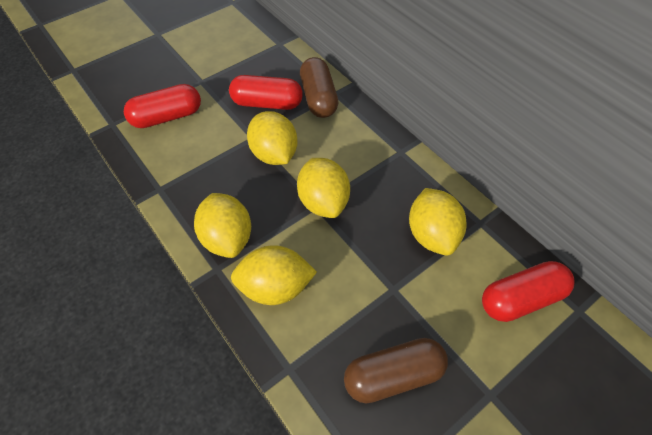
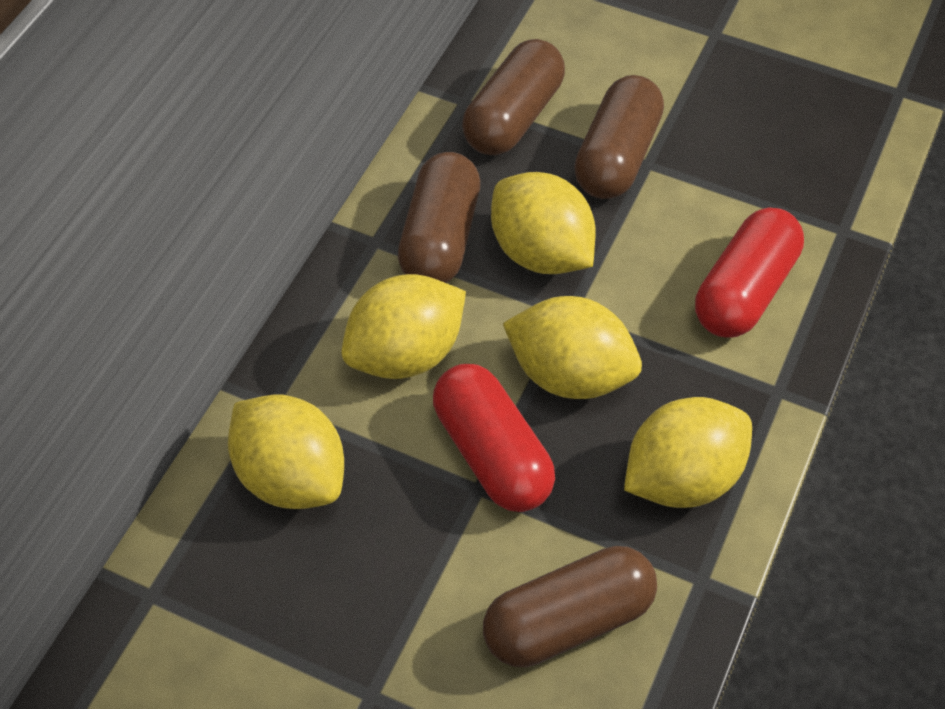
brown capsule: [300,57,338,118] [344,338,448,403] = 2 -> [398,152,480,283] [462,39,565,155] [483,546,657,668] [574,75,664,199] = 4
red capsule: [124,84,201,128] [229,75,303,110] [482,261,575,322] = 3 -> [433,364,555,512] [695,208,804,338] = 2

